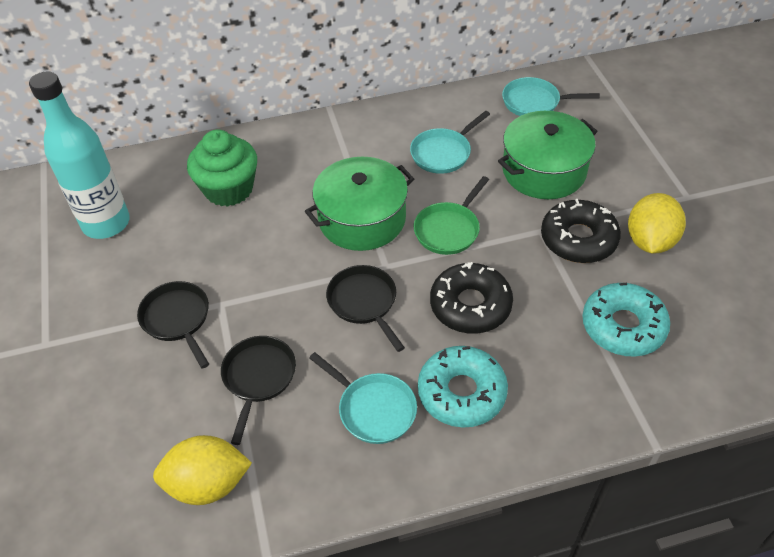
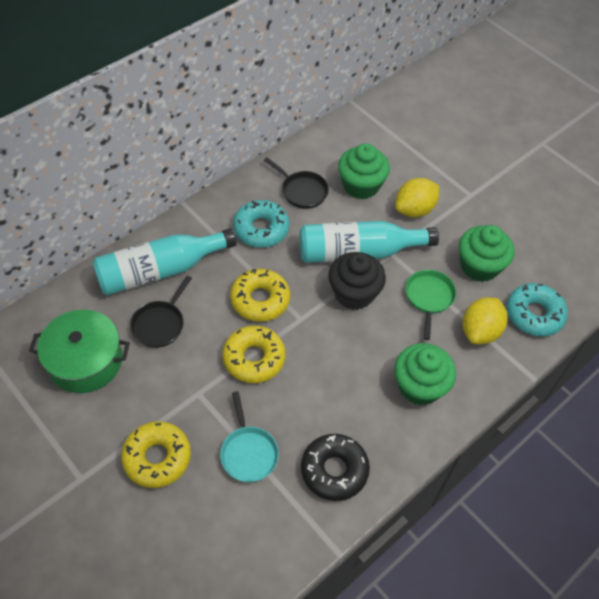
black cupcake: none = 0 -> [328,252,386,310] = 1
black donut: [430,262,513,334] [541,199,621,263] = 2 -> [301,434,370,501] = 1
black pan: [137,281,209,369] [221,336,296,445] [326,265,405,352] = 3 -> [130,276,192,348] [264,157,329,209] = 2
green cupcake: [187,129,257,207] = 1 -> [338,144,390,199] [394,343,456,405] [459,225,514,282] = 3
green pot: [305,157,414,251] [498,111,597,199] = 2 -> [29,310,130,393] = 1
turquoise bottle: [29,72,130,239] = 1 -> [93,228,237,295] [299,221,439,263] = 2
turquoise pan: [309,352,417,444] [410,111,490,174] [502,77,600,116] = 3 -> [220,391,279,482] = 1
yellow donut: none = 0 -> [121,421,191,488] [222,325,286,383] [230,269,290,322] = 3

